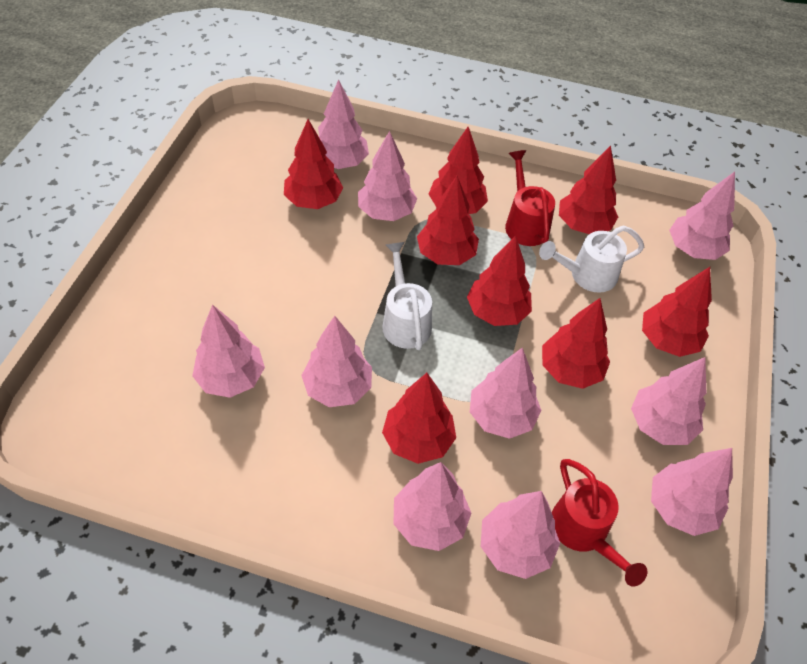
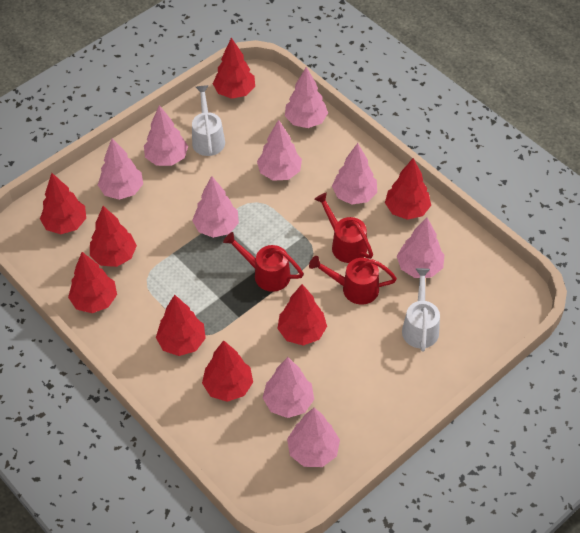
pink tree: [192,304,265,398] [301,316,372,407] [318,79,369,169] [358,131,417,221] [394,462,471,551] [470,347,541,439] [481,491,560,579] [631,357,707,445] [651,448,733,536] [669,172,735,260] = 10 -> [98,138,143,200] [144,105,188,166] [192,176,239,238] [257,119,302,181] [263,357,314,418] [285,67,328,128] [287,408,340,467] [332,143,377,205] [397,217,444,278] = 9
red watering can: [505,150,555,246] [552,459,647,586] = 2 -> [223,232,304,292] [309,256,397,304] [314,192,373,263] = 3

